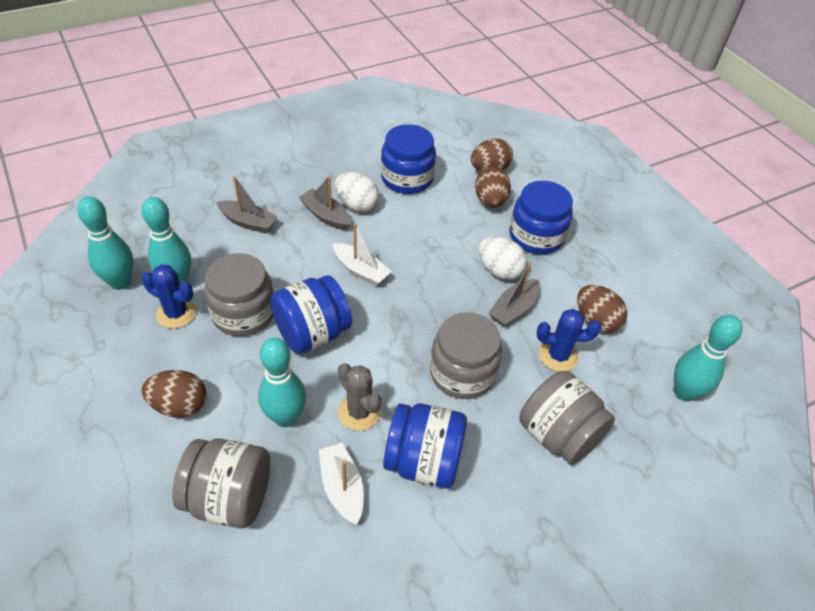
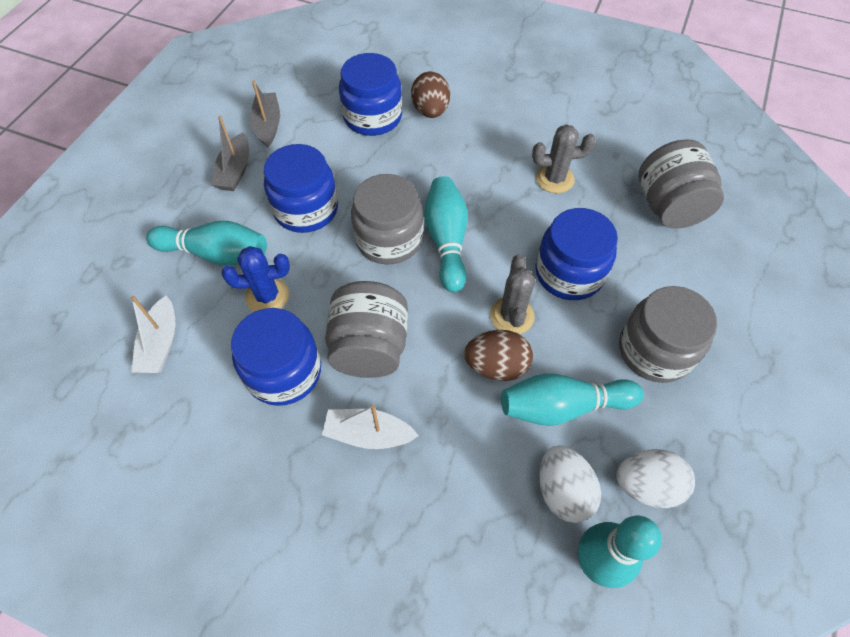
blue cactus: [142,265,196,329] [537,309,601,372] = 2 -> [222,246,290,312] = 1
brown egg: [142,370,207,418] [471,138,513,172] [475,167,511,208] [577,285,627,333] = 4 -> [411,71,450,118] [464,330,533,381] = 2
grey boat: [216,176,278,233] [299,176,351,230] [489,263,540,327] = 3 -> [211,116,249,191] [250,80,280,147] = 2
grey cactus: [338,363,382,431] = 1 -> [490,254,535,334] [532,124,596,193] = 2

